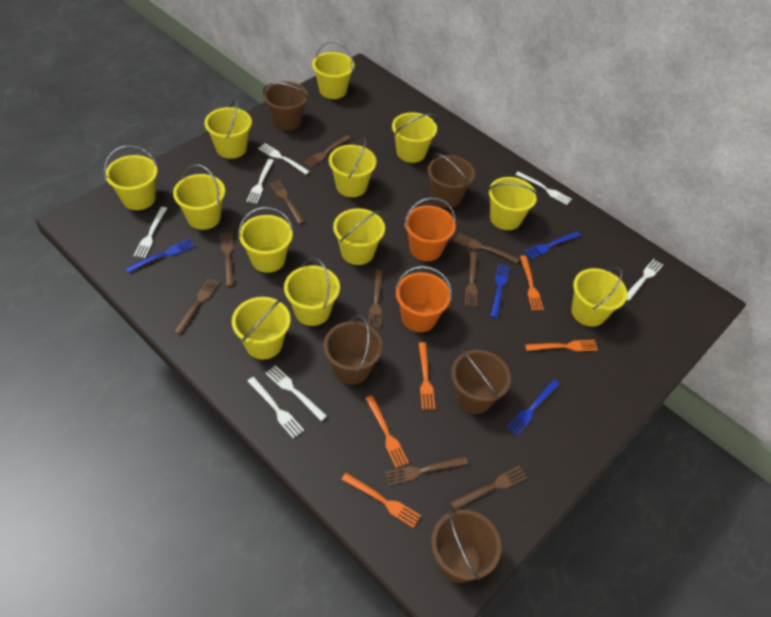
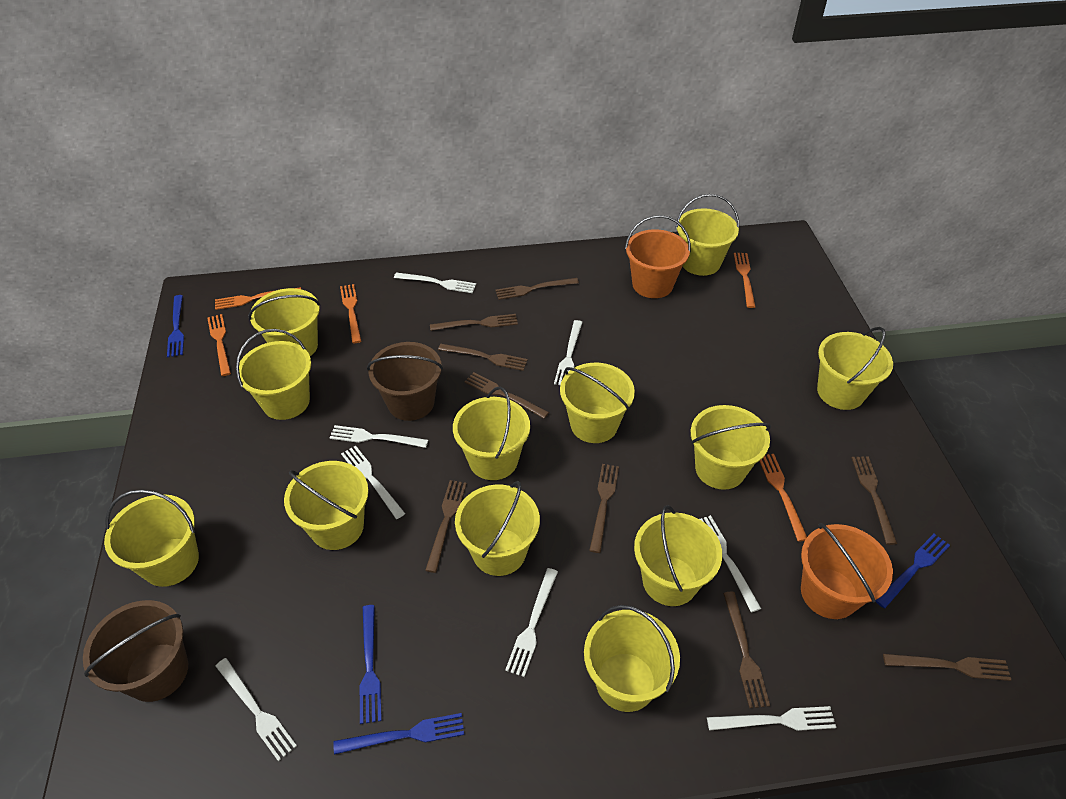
brown bucket: [263,81,308,131] [323,315,382,385] [427,153,475,208] [431,509,501,583] [451,350,511,414] = 5 -> [83,600,188,702] [367,342,443,421] = 2
white fork: [133,207,167,258] [246,159,274,204] [247,377,304,438] [258,143,310,175] [265,365,327,421] [515,171,572,205] [626,259,663,301] = 7 -> [215,658,297,761] [329,425,428,448] [341,446,405,519] [394,272,476,293] [505,568,558,677] [554,320,583,385] [700,515,762,612] [707,706,836,731] = 8

